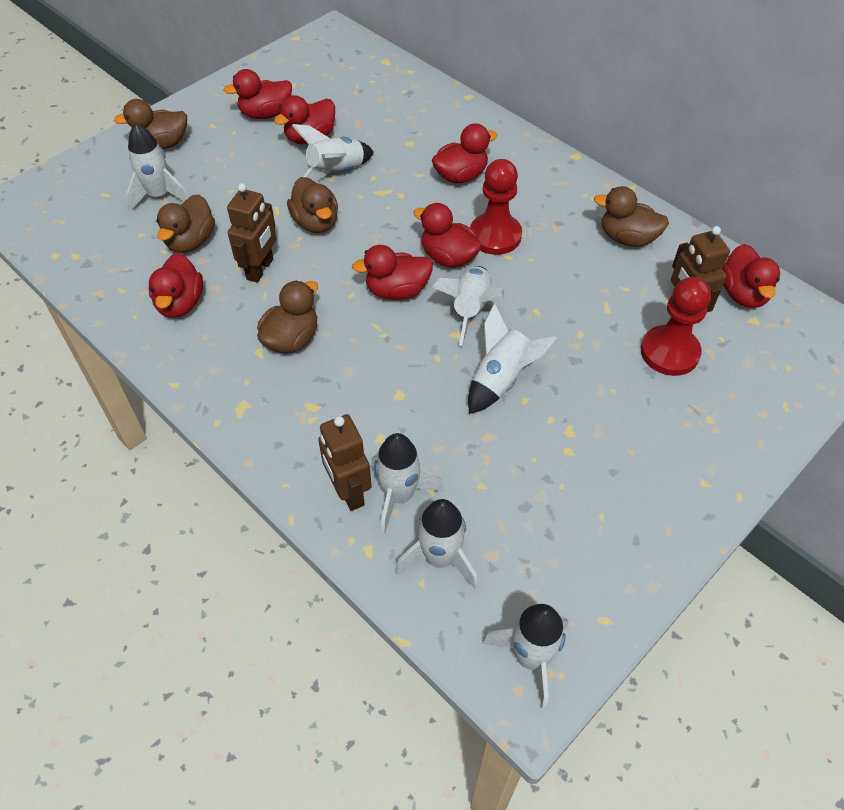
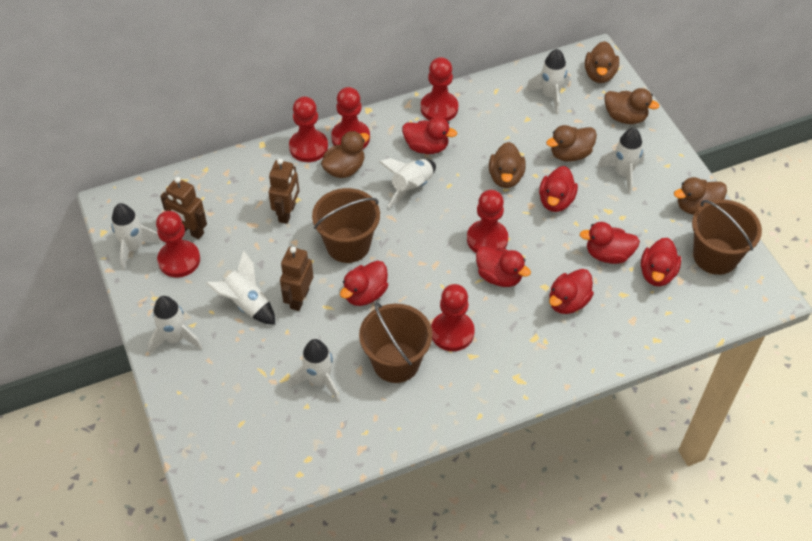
brown bucket: none = 0 -> [312,188,380,263] [359,302,432,383] [692,199,762,275] = 3
brown duck: [114,99,187,149] [156,194,215,253] [257,281,318,353] [287,177,338,233] [594,186,669,247] = 5 -> [321,131,369,178] [489,142,526,188] [546,125,597,162] [585,41,619,83] [604,88,659,124] [674,177,727,215] = 6
red pawn: [470,159,522,255] [641,277,711,376] = 2 -> [156,211,200,278] [289,96,328,162] [331,87,370,150] [421,57,458,121] [431,284,475,351] [467,190,508,253] = 6

